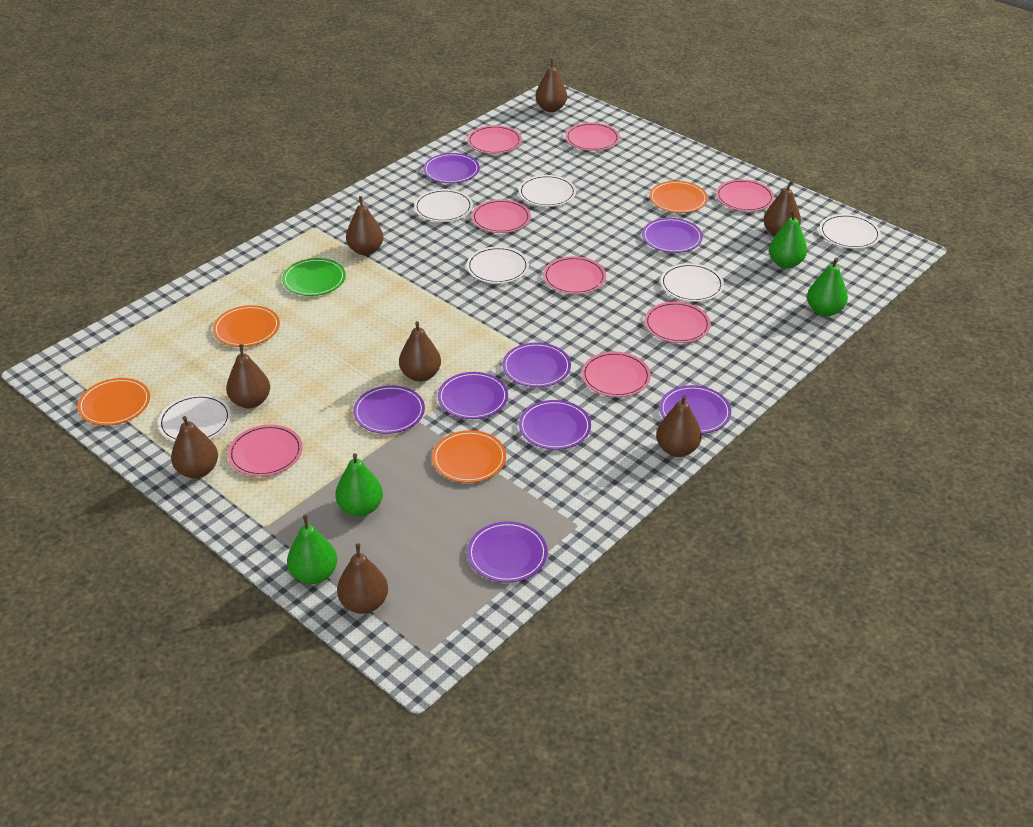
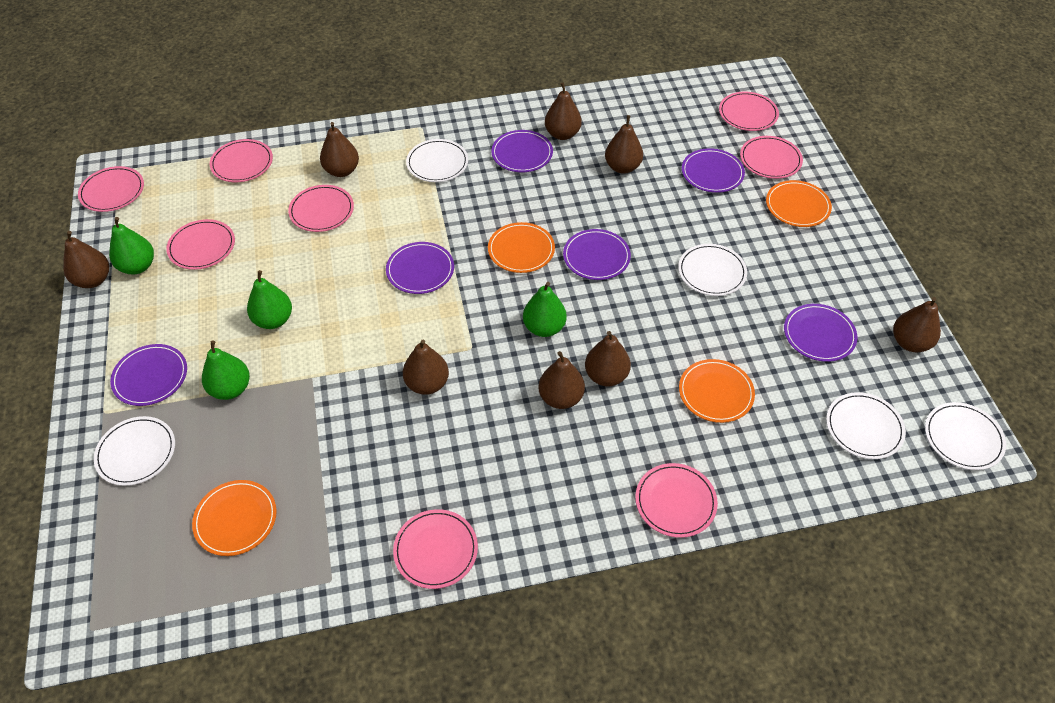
green plate: [282,258,346,296] = 1 -> none = 0
purple plate: [353,385,425,434] [423,153,480,183] [438,372,508,419] [467,521,548,583] [502,343,571,387] [519,400,591,450] [642,218,703,253] [660,385,731,434] = 8 -> [110,344,187,406] [386,242,454,294] [491,130,553,172] [563,229,631,280] [682,148,745,193] [784,304,857,362] = 6
white plate: [158,394,231,442] [414,189,473,222] [467,246,529,284] [518,175,576,207] [660,263,724,302] [819,214,881,249] = 6 -> [94,416,175,486] [406,139,468,182] [678,244,747,296] [826,392,906,459] [925,402,1006,470] = 5

